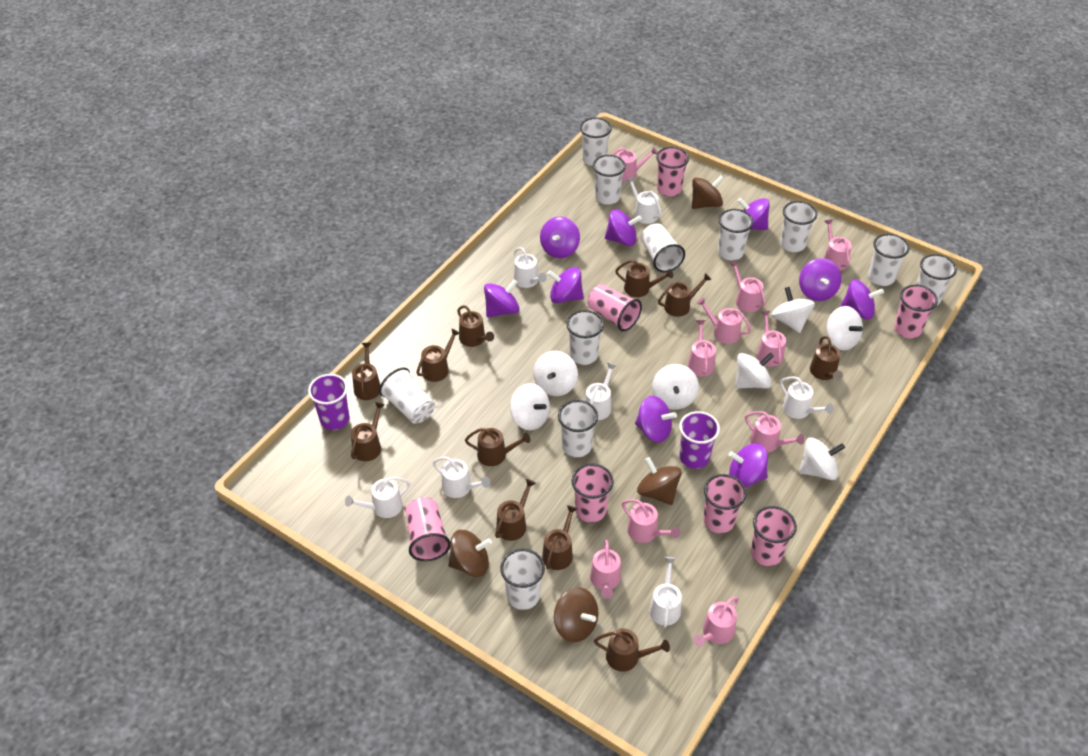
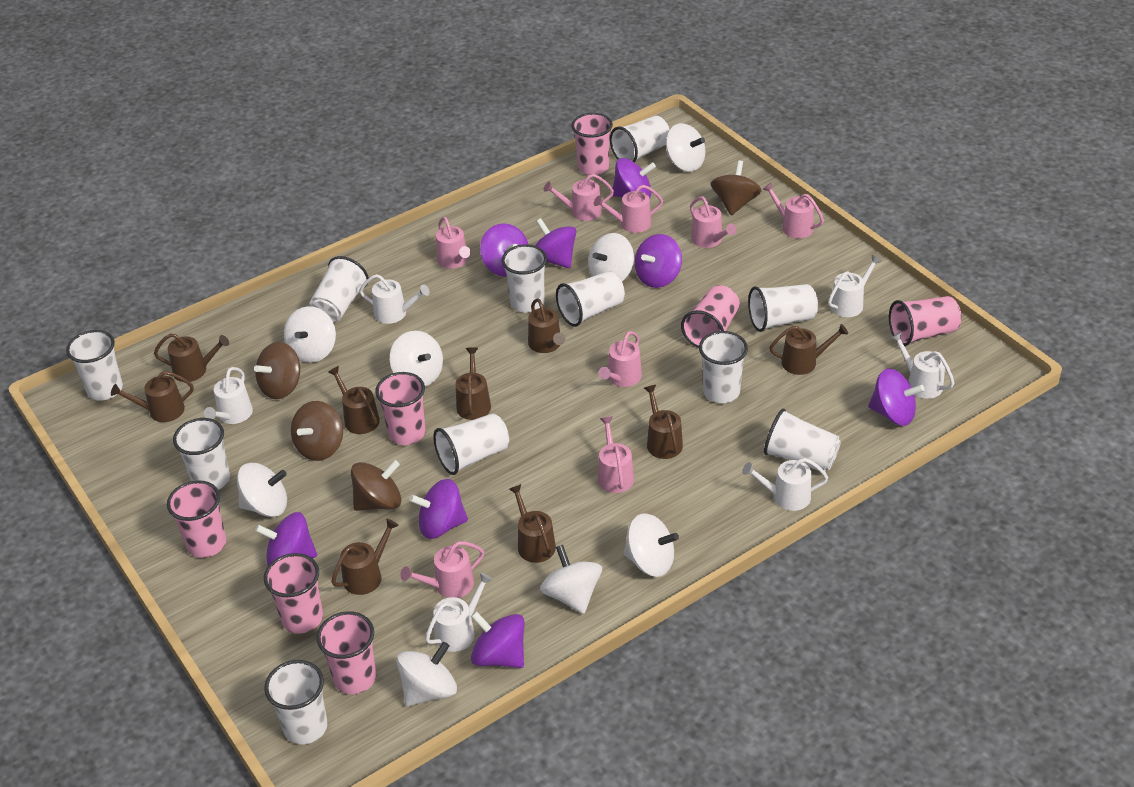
brown watering can: [351,402,385,461] [352,343,380,400] [416,329,460,382] [457,305,494,347] [465,428,530,466] [495,479,536,541] [542,505,577,570] [594,628,670,672] [615,260,673,297] [658,273,711,317] [810,336,843,381] = 11 -> [111,371,194,422] [154,333,229,382] [328,366,380,434] [331,519,399,595] [456,347,491,420] [509,484,556,563] [528,298,565,353] [644,385,683,459] [769,324,848,375] = 9
pink watering can: [590,539,621,599] [611,147,658,182] [622,499,680,543] [688,320,716,377] [694,597,739,647] [697,297,752,344] [729,260,766,312] [745,411,805,453] [757,311,786,367] [824,219,852,271] = 10 -> [400,541,484,598] [436,217,471,269] [544,174,614,221] [594,185,663,233] [598,331,642,387] [598,416,634,493] [690,197,737,248] [763,182,824,239] = 8
purple cup: [308,374,350,430] [679,411,720,469] = 2 -> none = 0
purple spinning top: [484,279,519,317] [540,217,580,258] [547,267,584,303] [605,209,642,246] [635,396,677,443] [728,443,768,487] [737,198,770,230] [799,258,842,301] [840,279,884,320] = 9 -> [255,512,317,565] [409,479,468,539] [471,611,525,668] [480,223,529,277] [535,218,576,268] [613,158,656,199] [635,234,682,288] [868,369,925,426] = 8
white spinning top: [510,383,550,430] [533,351,578,396] [652,364,699,410] [735,352,774,388] [772,287,815,333] [799,437,845,480] [826,306,863,350] = 7 -> [237,463,287,517] [284,306,336,363] [390,331,443,386] [397,642,457,706] [540,545,602,614] [588,233,634,281] [624,513,679,577] [666,123,705,172] = 8
white watering can: [345,477,411,518] [433,457,490,498] [514,247,547,288] [585,363,616,420] [626,176,662,224] [649,557,682,628] [780,376,834,419] = 7 -> [204,367,253,424] [359,274,430,324] [425,572,493,652] [742,458,828,511] [828,255,881,317] [890,332,954,399] = 6

